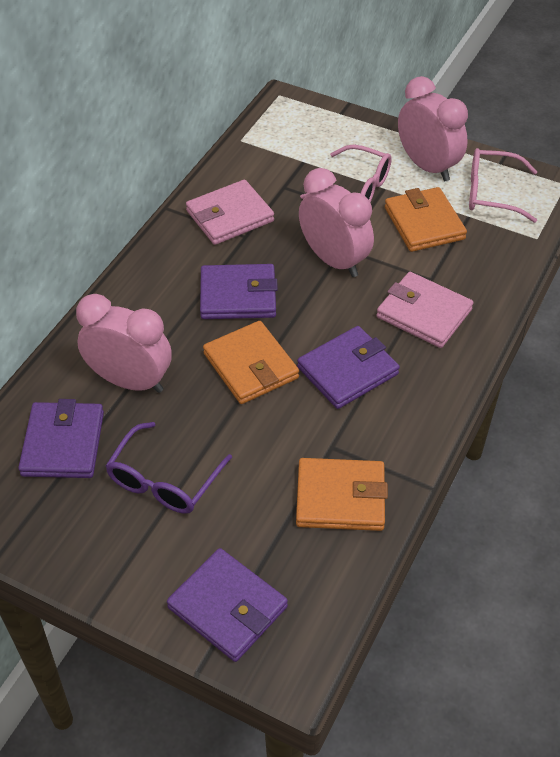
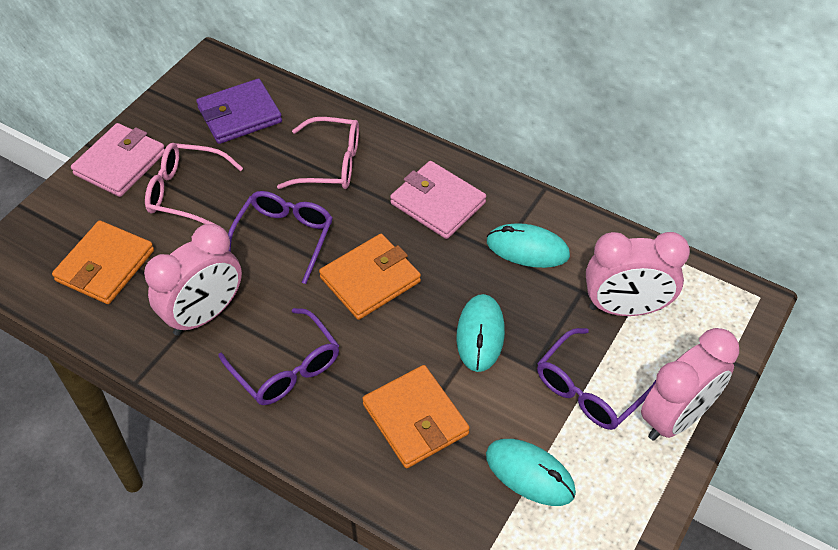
purple glasses: [106,422,232,514] = 1 -> [218,308,339,405] [228,191,333,284] [537,328,656,430] = 3
purple wallet: [18,399,104,478] [167,548,288,662] [200,264,278,319] [297,326,400,409] = 4 -> [196,78,282,144] = 1
turquoise mouse: none = 0 -> [456,294,505,372] [486,439,576,506] [487,223,570,268] = 3

